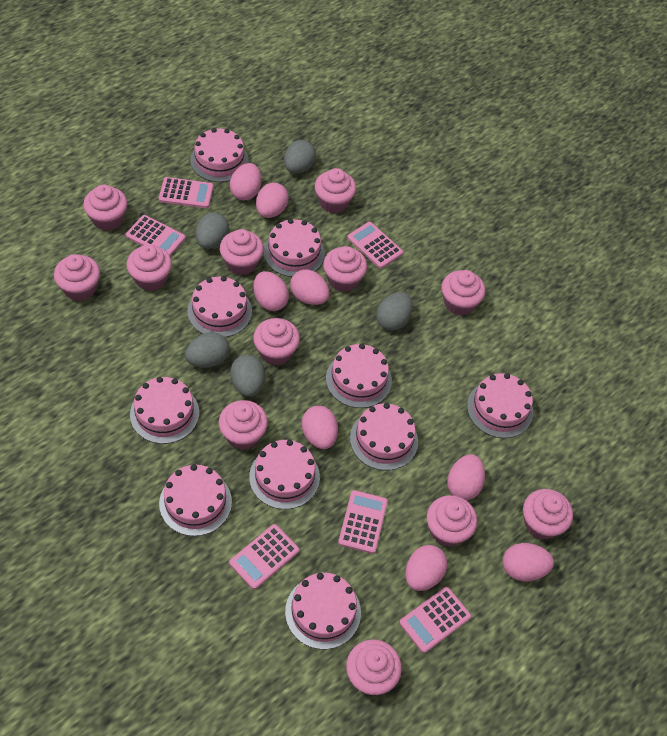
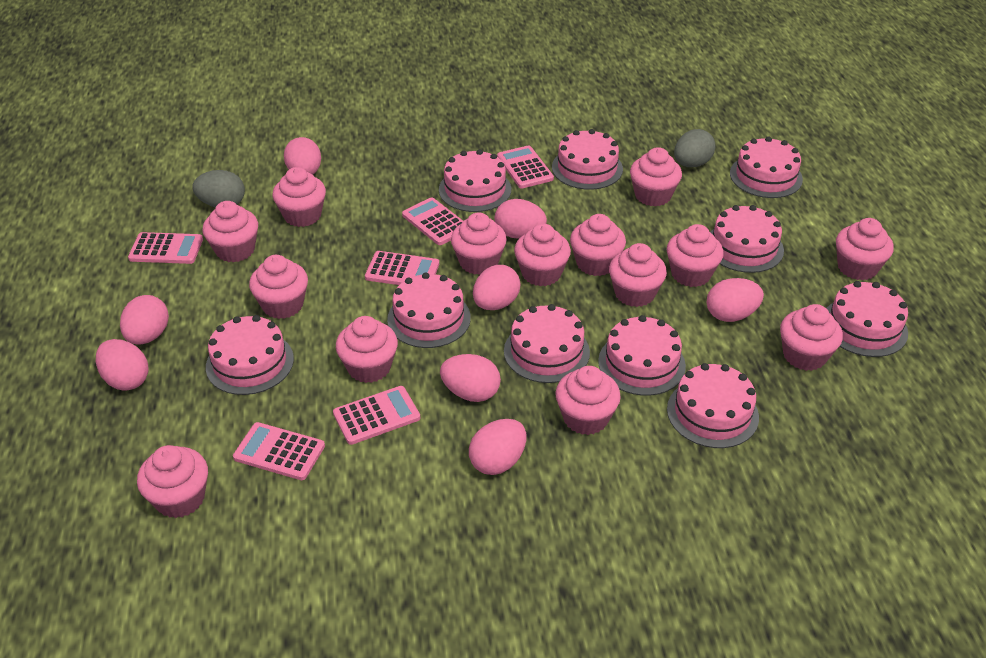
grey egg: [185,332,229,368] [196,212,229,249] [230,354,265,397] [284,140,316,174] [376,292,413,331] = 5 -> [192,170,245,207] [674,129,715,167] = 2
pink cupcake: [54,254,100,301] [83,185,127,231] [127,244,172,291] [219,400,268,450] [220,229,264,275] [253,318,300,365] [315,168,356,213] [323,246,367,292] [346,639,402,695] [427,495,477,547] [442,270,485,315] [523,489,573,540] = 12 -> [137,445,208,518] [203,201,258,262] [249,255,308,319] [272,167,326,227] [336,316,398,383] [451,212,507,275] [514,224,571,286] [555,366,621,435] [570,214,626,276] [609,243,667,307] [630,147,682,207] [667,224,724,287] [780,304,843,371] [836,218,894,281] = 14

